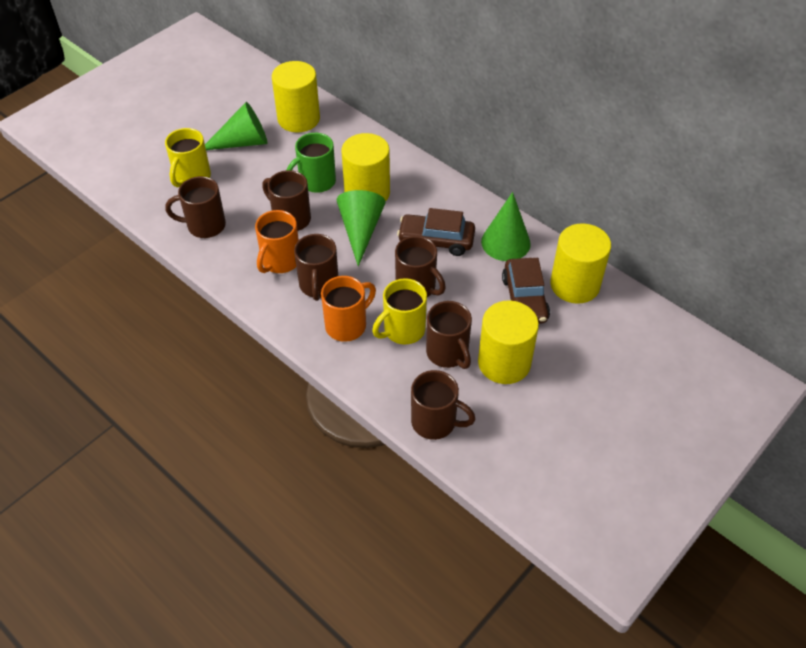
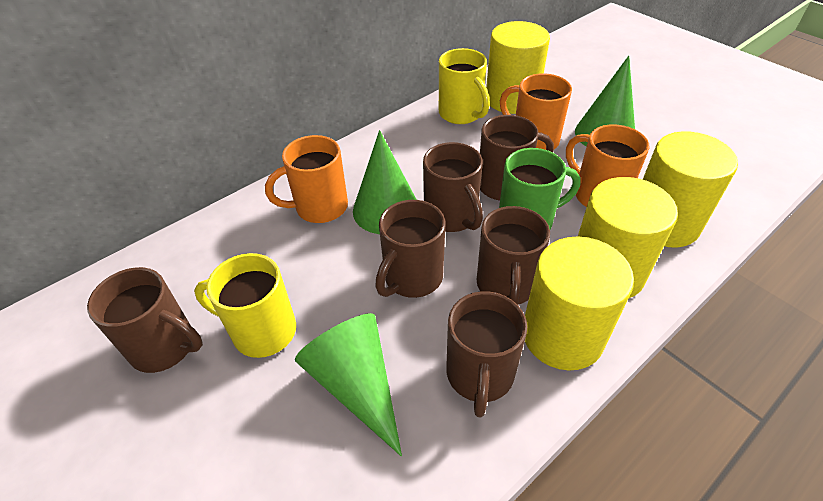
brown car: [397,208,475,256] [502,258,550,324] = 2 -> none = 0
orange mug: [255,210,299,273] [321,276,376,342] = 2 -> [265,135,348,223] [500,73,572,150] [566,124,649,207] = 3

